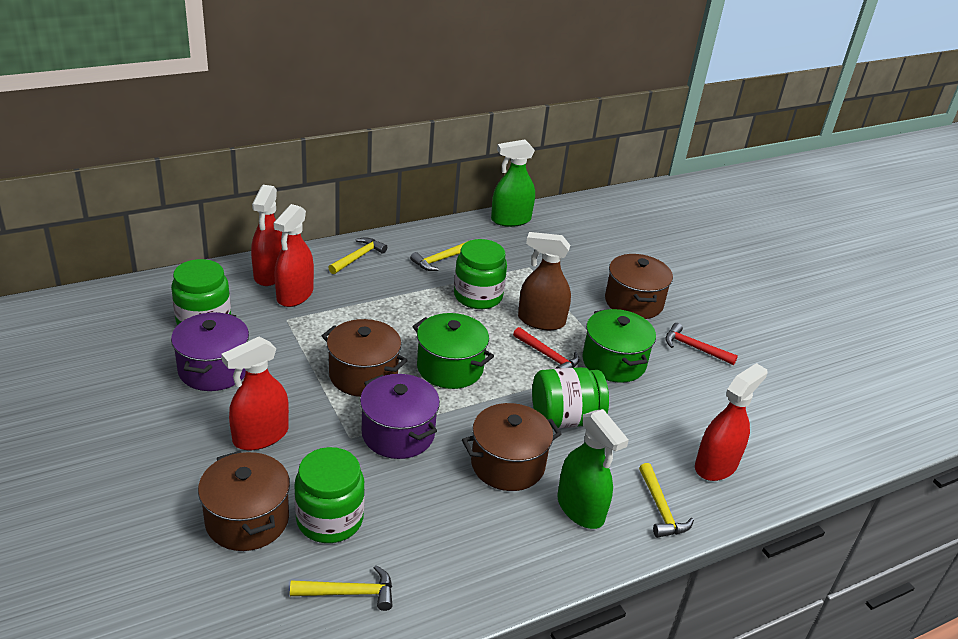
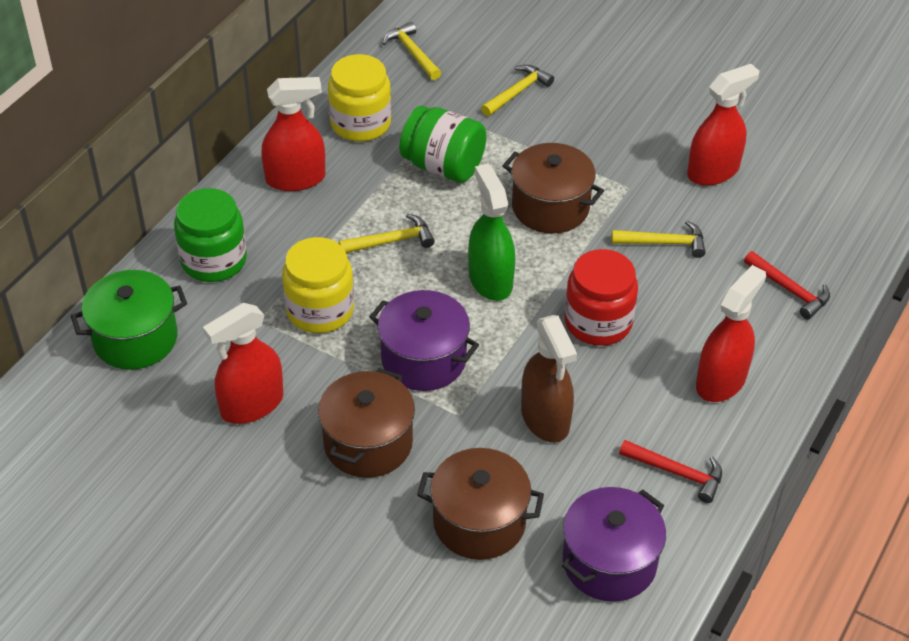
brown pot: [198,451,290,551] [322,319,408,397] [462,403,561,491] [605,254,673,319] = 4 -> [318,368,415,478] [417,448,544,560] [502,143,604,234] = 3
green jar: [171,259,231,325] [294,447,365,543] [454,239,507,309] [532,367,609,429] = 4 -> [174,188,247,282] [400,106,487,183] = 2
green pot: [412,313,494,389] [582,309,656,383] = 2 -> [71,270,187,370] = 1
green spray bottle: [491,139,535,227] [557,409,629,529] = 2 -> [468,164,515,301] = 1
red jar: none = 0 -> [565,249,638,346] = 1
yellow jar: none = 0 -> [282,237,354,333] [328,54,391,142] = 2

